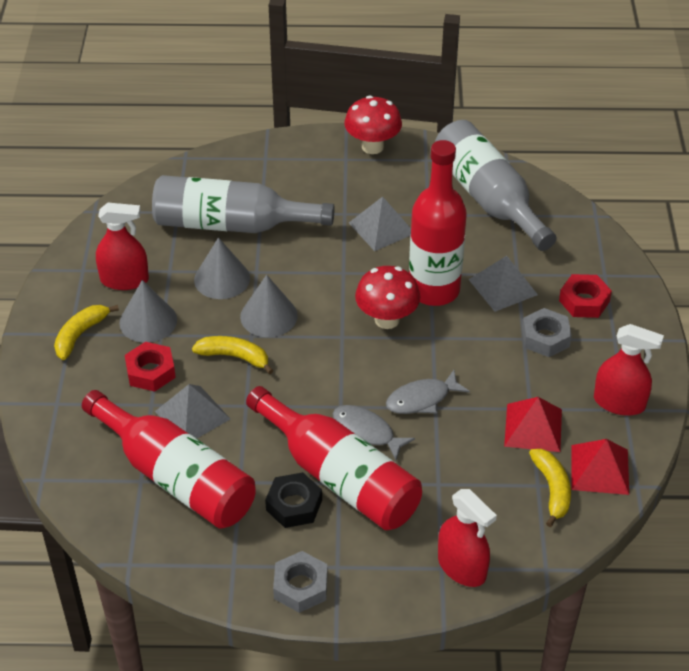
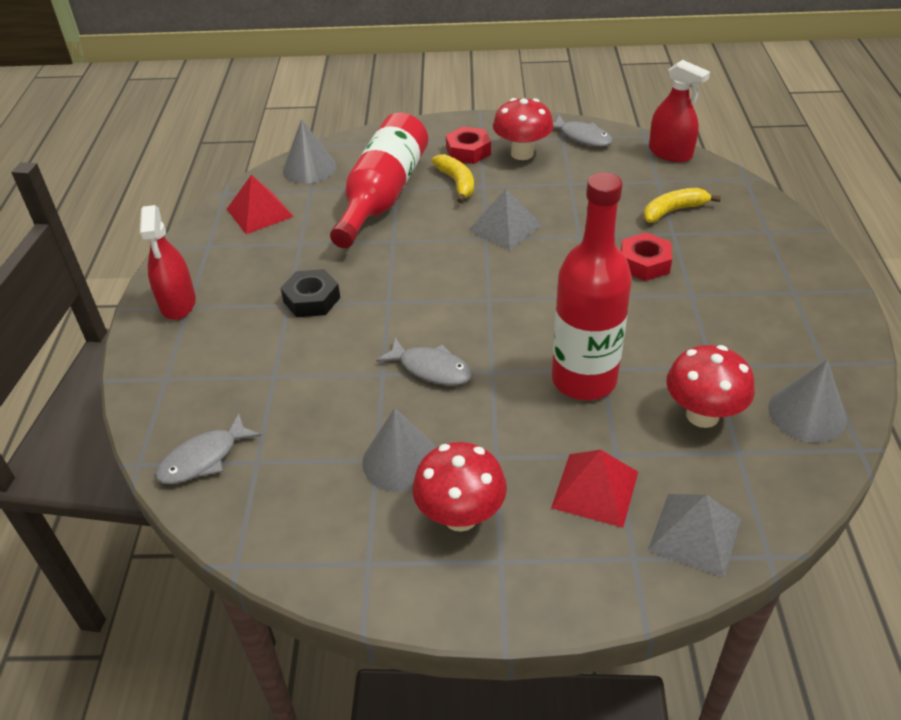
grey bottle: [152,175,335,233] [435,120,556,251] = 2 -> none = 0
grey fish: [333,405,415,460] [386,370,470,414] = 2 -> [155,413,261,484] [376,338,473,386] [553,115,613,147] = 3
grey nut: [273,551,327,613] [522,308,572,357] = 2 -> none = 0
grey pyramid: [155,384,230,438] [349,197,411,251] [468,256,538,312] = 3 -> [468,189,542,250] [648,494,741,578] = 2
red bottle: [82,390,256,529] [246,386,422,530] [409,140,467,306] = 3 -> [330,113,428,248] [552,172,632,400] = 2
red mushroom: [344,95,402,154] [355,266,420,329] = 2 -> [412,442,507,532] [493,98,554,160] [666,345,755,428] = 3
red spray bottle: [96,203,149,290] [438,489,497,587] [594,324,664,416] = 3 -> [140,205,196,320] [649,60,710,162] = 2
yellow banana: [54,305,119,360] [192,336,273,374] [529,449,571,527] = 3 -> [432,154,474,203] [644,188,721,223] = 2

